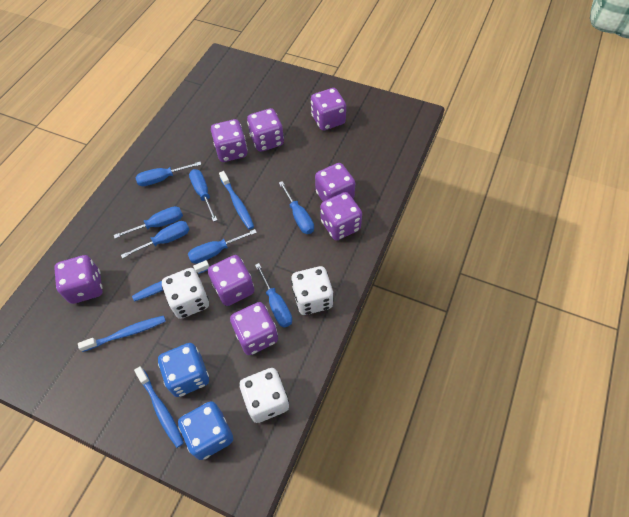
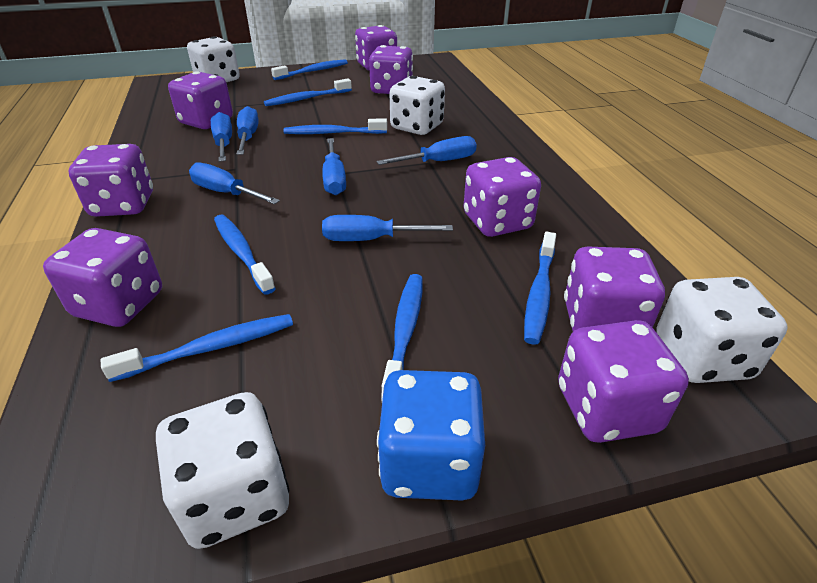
blue dice: [158,343,209,397] [178,401,233,460] = 2 -> [377,370,485,501] = 1
blue screwdriver: [114,206,183,239] [121,221,190,259] [136,161,201,186] [188,229,257,264] [189,169,217,222] [255,263,292,327] [279,181,314,234] = 7 -> [189,162,280,204] [211,112,232,162] [236,106,259,155] [322,138,346,195] [322,215,453,241] [377,136,477,165] = 6
blue toothbrush: [78,316,166,352] [132,260,210,302] [134,366,184,448] [219,171,254,230] = 4 -> [101,314,293,382] [214,215,276,295] [264,79,352,106] [271,59,348,80] [284,119,387,134] [382,274,423,389] [524,232,556,345] = 7
white dice: [162,268,209,319] [239,368,289,423] [291,266,333,315] = 3 -> [156,392,290,549] [187,36,240,82] [389,76,445,135] [656,277,788,383] = 4

